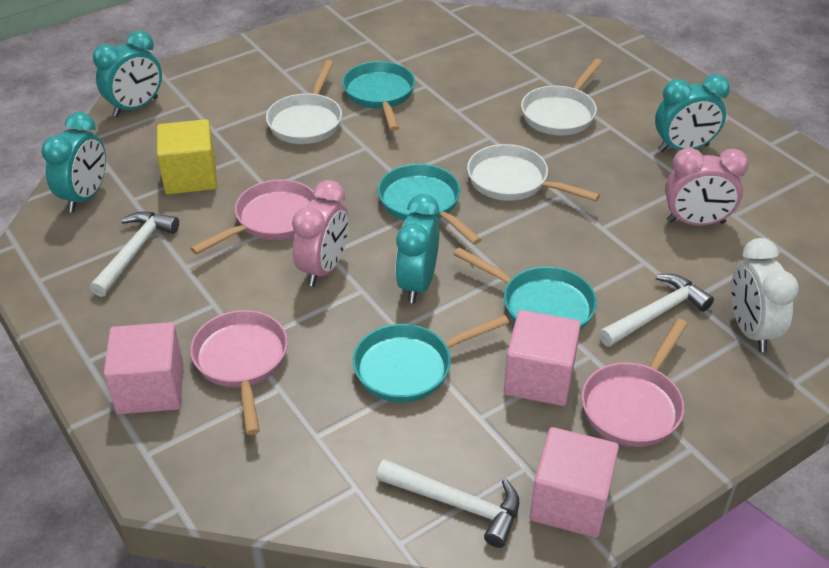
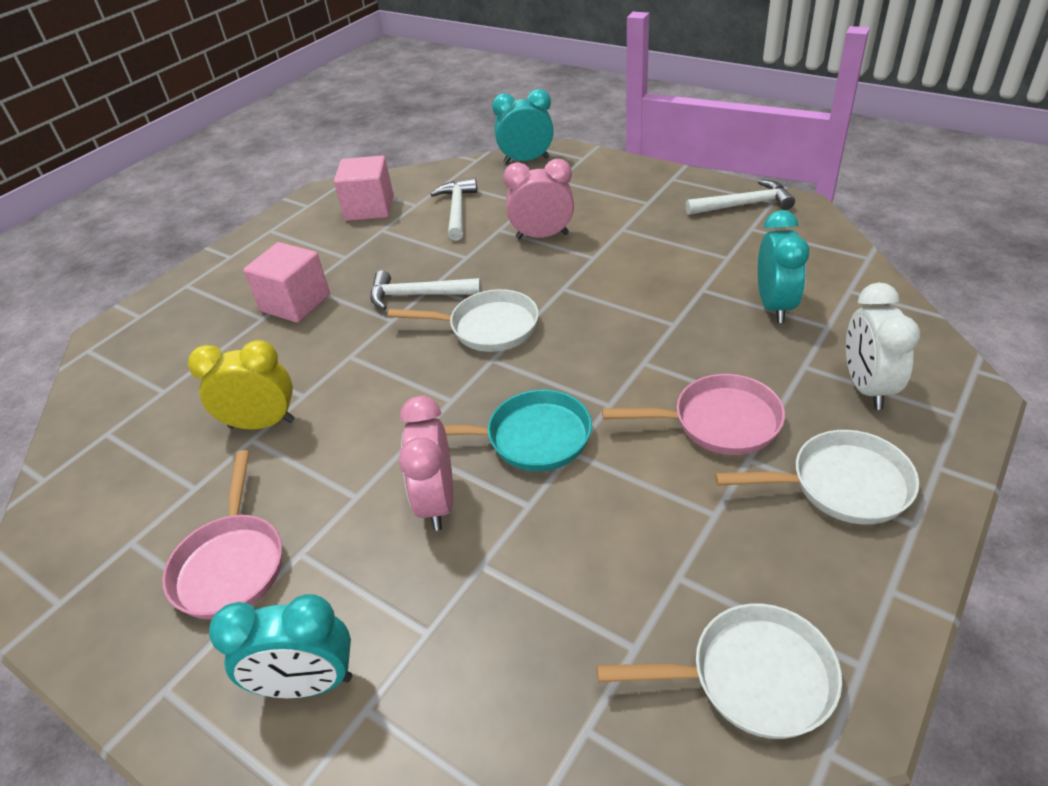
pink cube: [104,322,184,414] [504,310,581,406] [530,427,619,538] = 3 -> [243,242,330,323] [334,156,393,221] = 2
pink pan: [190,179,318,255] [190,310,288,435] [581,319,688,447] = 3 -> [162,450,282,619] [602,374,785,455] = 2
turquoise clock: [41,112,106,212] [93,30,162,117] [395,194,440,303] [655,74,730,152] = 4 -> [209,594,352,698] [492,89,554,164] [758,210,810,323] = 3
turquoise pan: [342,61,415,131] [353,315,509,403] [378,164,482,245] [453,247,597,330] = 4 -> [443,390,592,471] = 1
yellow clock: none = 0 -> [188,340,295,430] = 1
yellow cube: [157,119,217,194] = 1 -> none = 0

